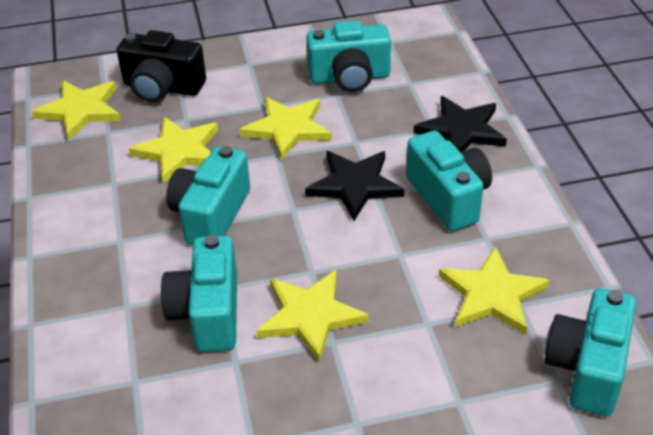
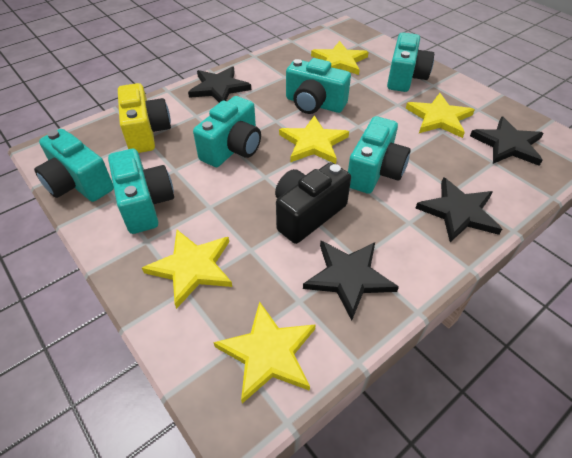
black star: [305,151,404,221] [413,96,507,152] = 2 -> [188,66,251,103] [303,241,399,320] [416,177,502,242] [470,116,544,166] = 4
turquoise camera: [161,235,237,352] [166,146,250,245] [306,20,391,92] [406,130,492,231] [544,288,636,416] = 5 -> [34,129,114,202] [108,149,174,234] [193,96,261,167] [286,58,351,114] [348,116,410,194] [387,32,434,92] = 6
yellow camera: none = 0 -> [118,83,171,153] = 1

